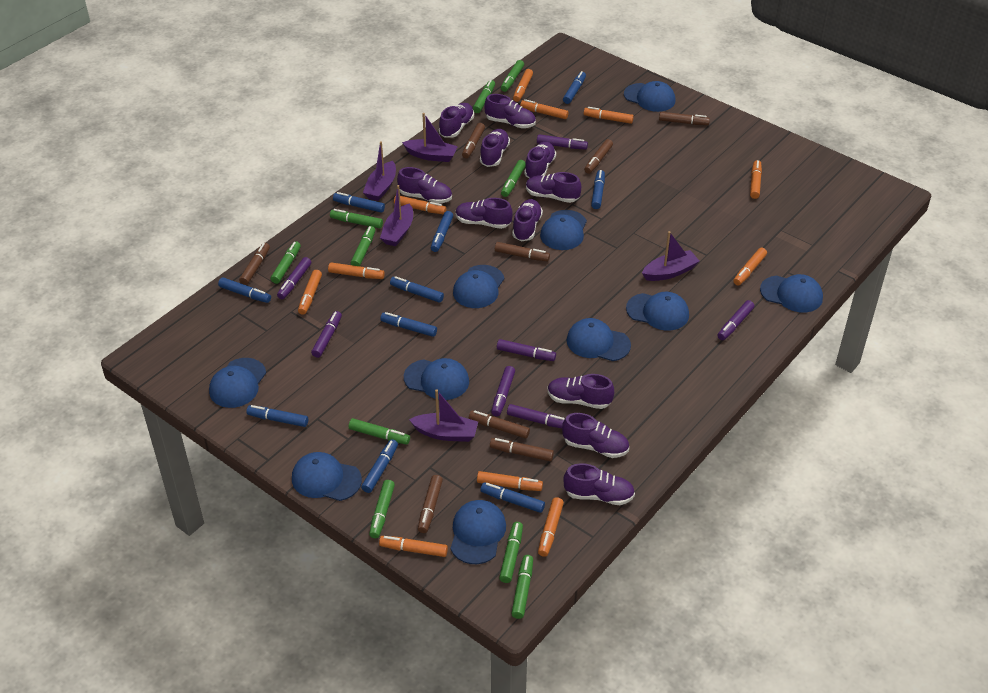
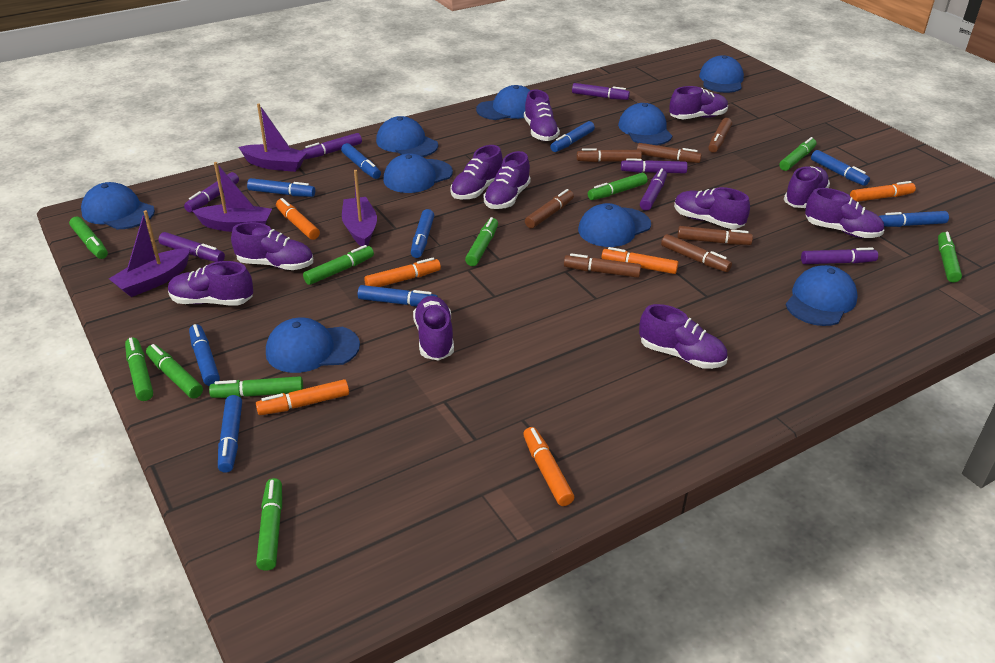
blue cap: [209,358,266,408] [292,452,362,501] [404,358,469,400] [450,500,506,564] [453,265,504,308] [540,210,587,250] [567,318,631,361] [624,81,675,112] [626,292,689,331] [760,274,823,313] = 10 -> [81,182,155,229] [266,318,360,373] [376,116,438,157] [383,153,453,193] [476,85,531,120] [578,203,651,247] [618,103,672,145] [699,55,744,93] [786,265,858,326] = 9
blue marker: [218,277,271,303] [246,405,308,427] [333,192,385,213] [361,439,398,493] [380,312,437,337] [390,276,444,303] [431,211,453,252] [480,482,545,513] [563,71,586,104] [591,170,605,209] = 10 -> [189,324,220,386] [218,395,242,473] [247,178,315,197] [341,143,381,179] [358,285,438,306] [411,209,434,258] [550,121,595,152] [811,150,870,186] [879,211,949,227] = 9
brown marker: [239,243,270,285] [418,475,443,533] [462,123,485,158] [469,410,530,439] [490,438,554,462] [495,242,550,261] [584,139,613,174] [659,112,710,125] = 8 -> [525,189,574,229] [564,253,641,278] [577,148,642,162] [637,143,702,163] [661,234,732,272] [677,226,753,245] [708,118,732,153] = 7
orange marker: [298,270,322,315] [328,262,385,279] [379,536,448,557] [394,196,446,214] [477,471,543,491] [513,69,533,102] [520,99,568,119] [538,497,564,557] [584,107,634,124] [733,248,767,286] [750,160,762,199] = 11 -> [256,379,349,415] [276,198,320,240] [364,258,441,287] [523,427,574,506] [601,247,678,274] [850,181,916,202] = 6
purple boat: [363,141,396,201] [380,185,413,246] [402,113,458,162] [409,389,478,442] [642,231,699,281] = 5 -> [109,210,191,297] [192,162,272,232] [239,104,307,172] [342,170,377,246] = 4

